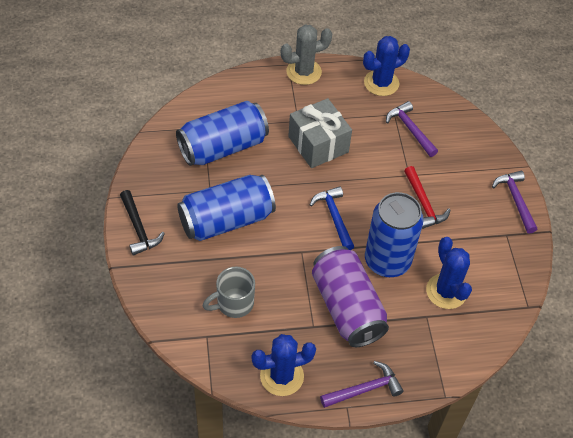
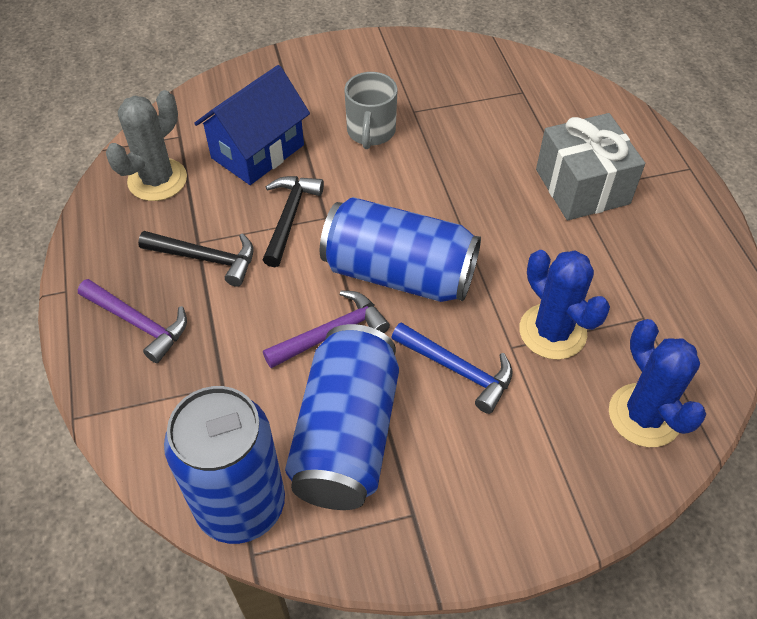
black hammer: [120,190,165,255] = 1 -> [138,231,254,287] [263,176,324,267] = 2
blue cactus: [251,334,316,396] [363,36,410,96] [426,237,472,309] = 3 -> [519,250,610,360] [609,319,706,447] = 2
blue house: none = 0 -> [194,65,310,185] = 1
purple can: [312,246,389,347] = 1 -> none = 0
purple hammer: [320,361,404,408] [386,101,438,157] [492,171,537,233] = 3 -> [78,279,187,363] [263,290,390,368] = 2
red hammer: [404,166,450,229] = 1 -> none = 0

